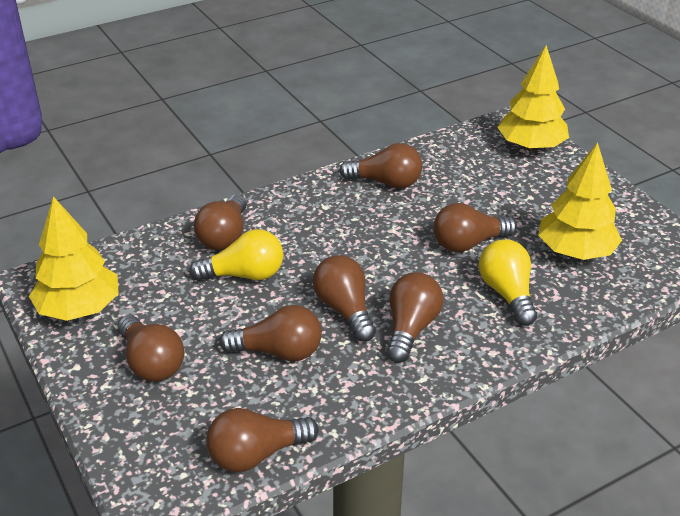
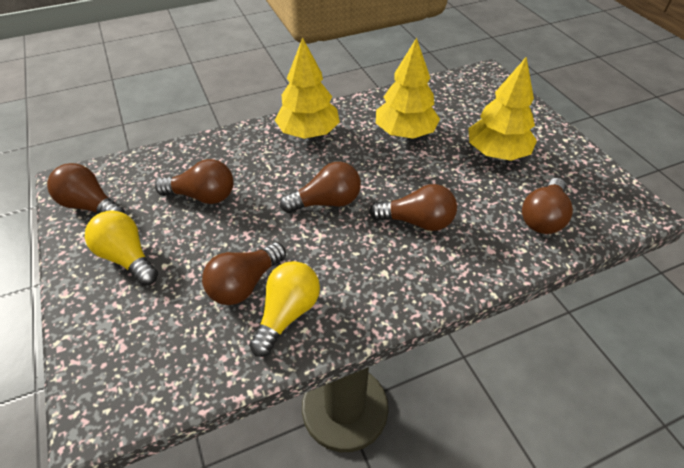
brown light bulb: [118,315,184,382] [194,194,246,250] [206,408,319,472] [219,305,322,361] [313,255,376,342] [339,143,422,189] [386,272,444,363] [433,203,517,252] = 8 -> [47,163,125,214] [155,159,234,204] [202,242,286,305] [280,162,361,213] [369,184,457,231] [522,178,573,234] = 6

